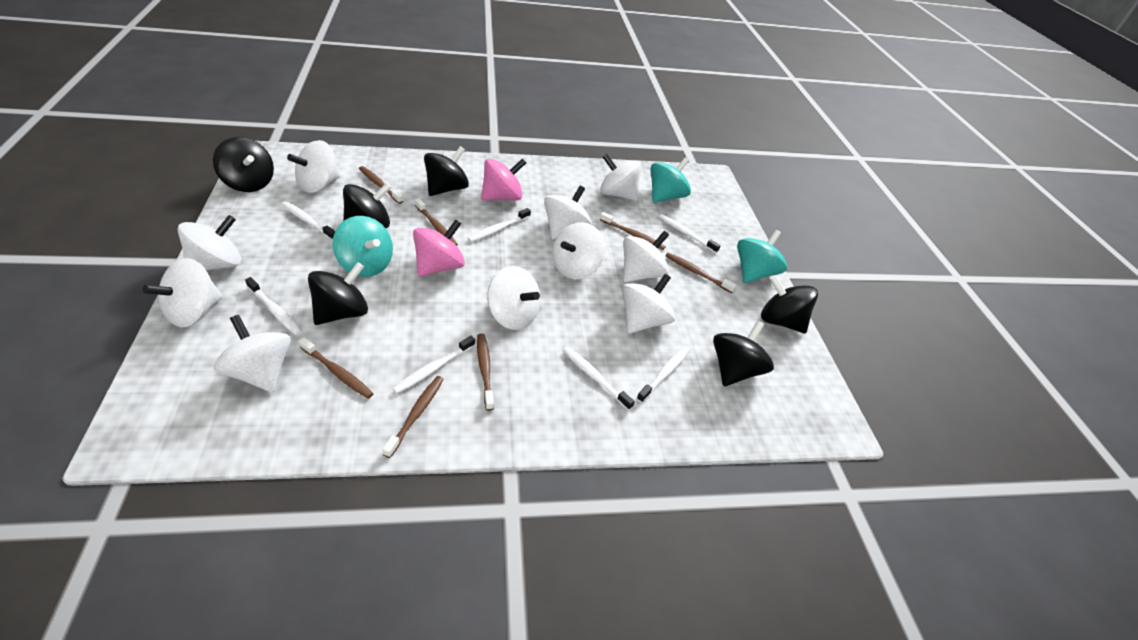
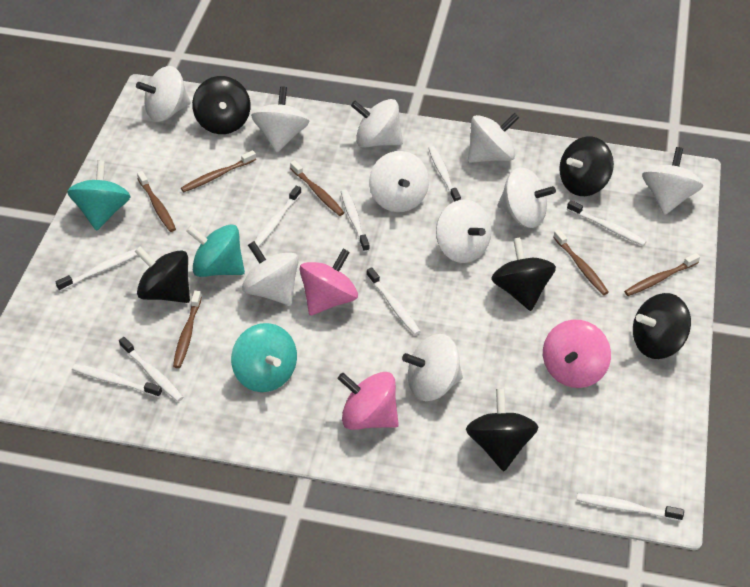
brown toothbrush: [299,337,374,399] [359,166,404,204] [382,376,444,458] [415,198,458,246] [477,334,494,411] [600,212,666,250] [666,253,737,293] = 7 -> [137,171,176,232] [173,290,202,368] [181,150,256,192] [290,160,344,216] [553,229,609,295] [624,253,700,296] = 6
pink spinning top: [413,219,465,277] [481,158,526,201] = 2 -> [299,249,358,316] [337,372,399,430] [543,320,611,388] = 3
white toothbrush: [245,277,303,336] [281,201,335,240] [392,336,475,394] [468,208,531,242] [563,347,635,410] [636,346,690,403] [659,214,721,253] = 7 -> [56,249,137,291] [72,364,162,397] [119,337,183,402] [255,186,302,247] [341,190,370,252] [366,267,421,335] [428,146,461,202] [567,200,647,246] [577,493,684,521] = 9

